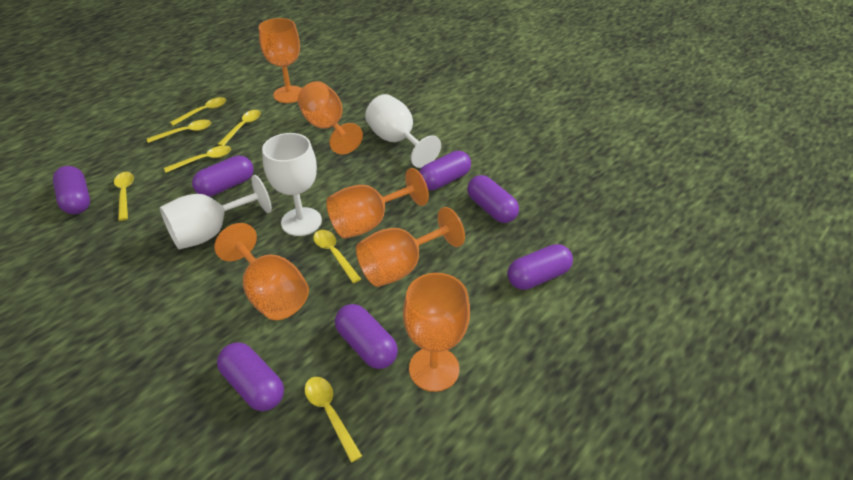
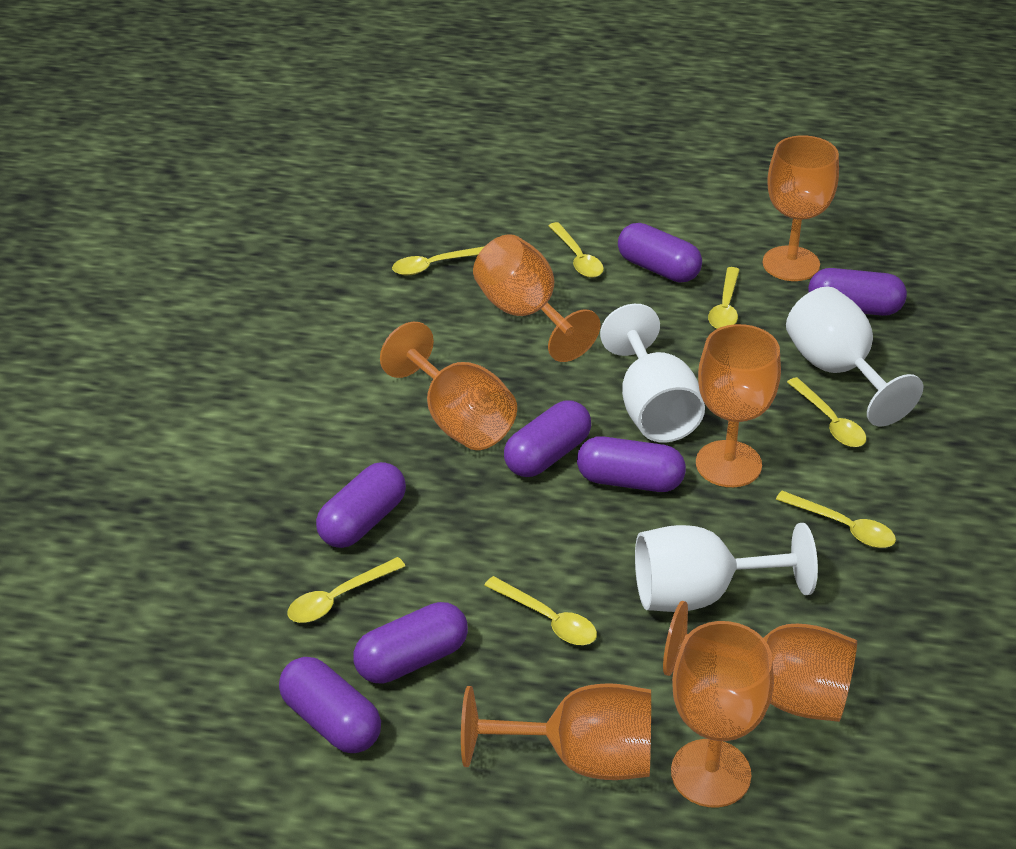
orange goblet: [214,223,309,320] [259,18,302,103] [297,81,363,154] [326,168,429,239] [356,207,465,287] [403,273,470,392] = 6 -> [380,322,517,450] [461,683,651,780] [473,234,601,362] [663,601,857,722] [671,621,774,808] [696,324,781,487] [763,135,839,281] = 7

